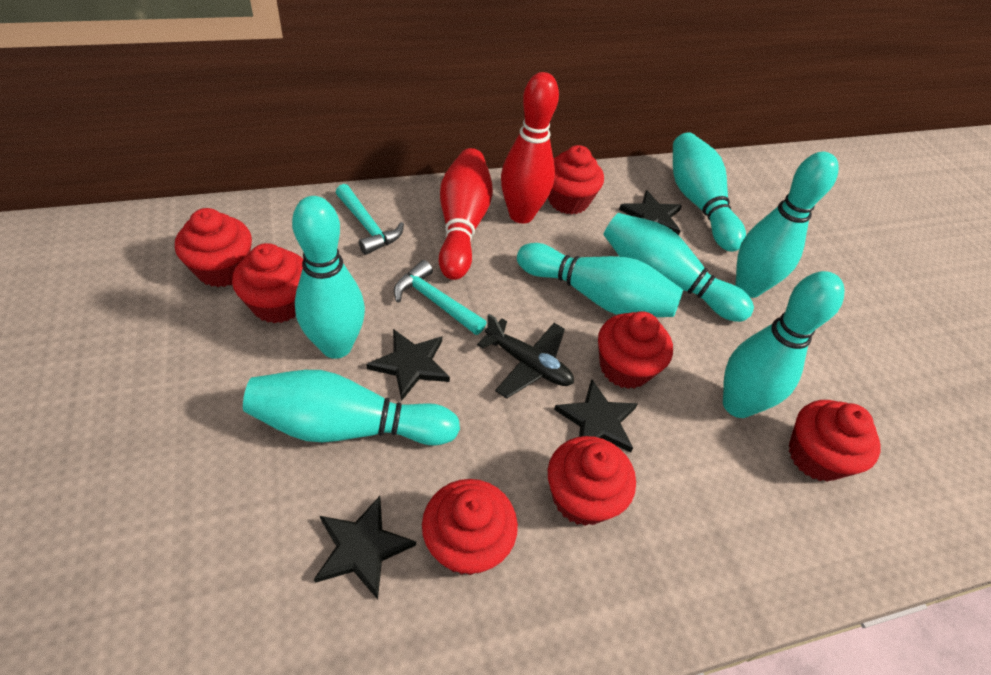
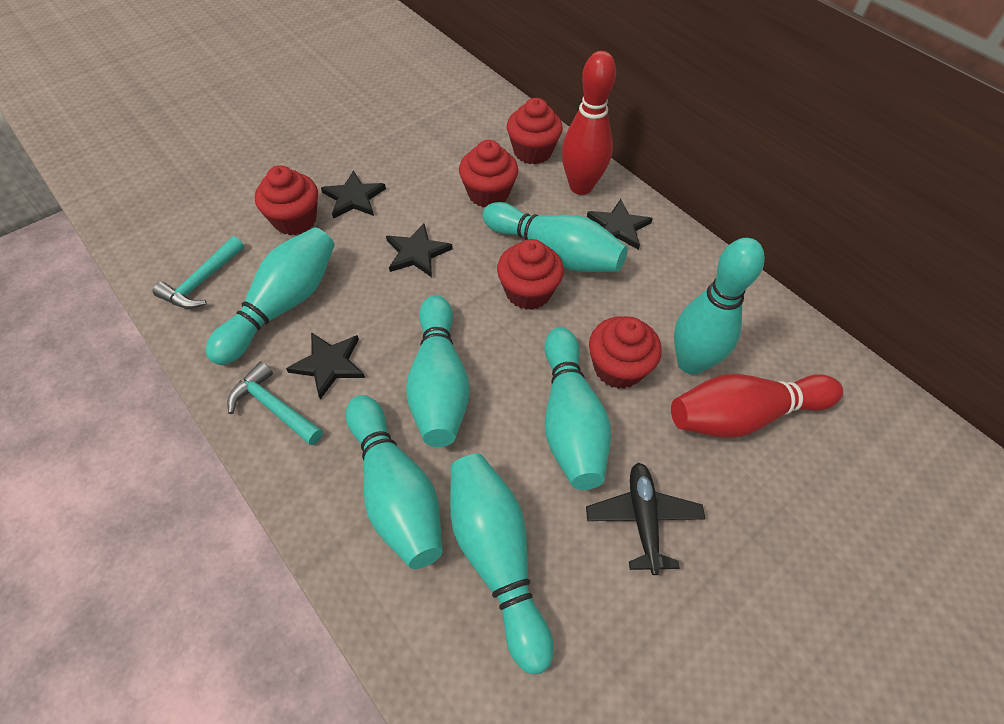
red cupcake: [175,208,252,287] [232,243,303,323] [422,479,518,575] [548,145,604,215] [548,436,636,526] [598,311,673,389] [789,400,881,482] = 7 -> [255,165,318,235] [459,140,518,207] [497,239,564,310] [507,98,563,165] [589,316,662,389] = 5

